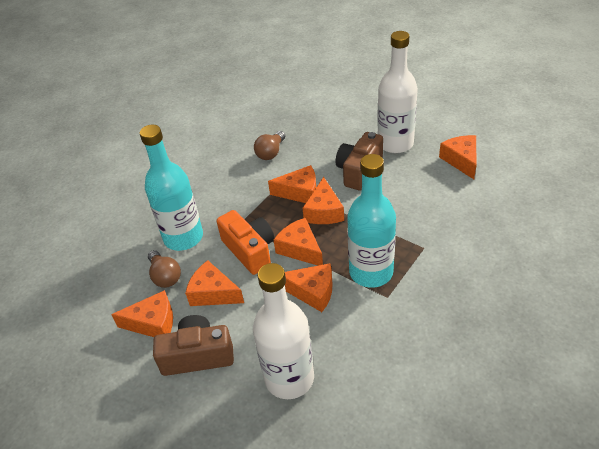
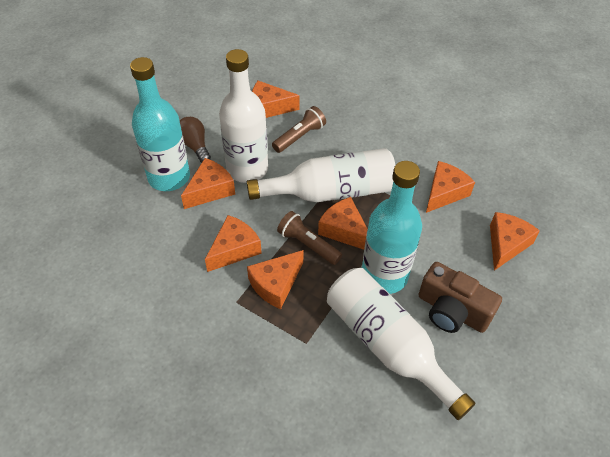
brown camera: [153,315,234,376] [336,132,383,191] = 2 -> [418,262,502,333] = 1
brown flashlight: none = 0 -> [272,106,326,153] [277,211,342,265] = 2
brown light bulb: [148,250,181,288] [254,131,285,160] = 2 -> [180,117,211,163] = 1
orange camera: [217,210,274,275] = 1 -> none = 0
white bottle: [253,263,314,399] [377,31,418,153] = 2 -> [219,49,268,183] [247,148,395,202] [327,268,475,420] = 3

